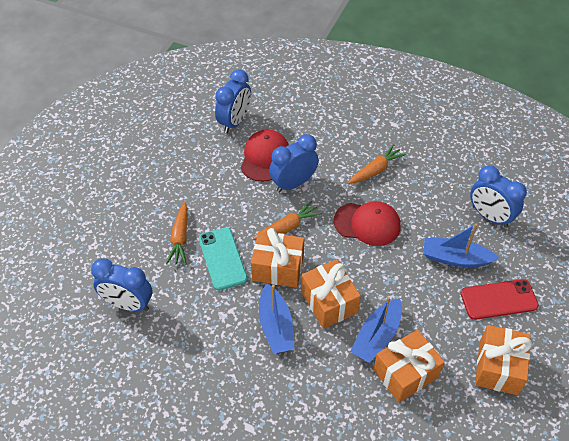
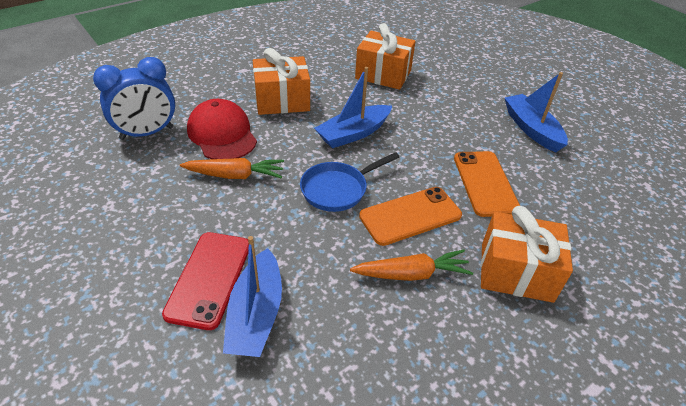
blue clock: [91,258,152,311] [215,69,251,133] [269,134,319,192] [470,166,527,228] = 4 -> [93,57,175,140] = 1
blue pan: none = 0 -> [300,152,399,212] = 1
orange carrot: [166,202,188,265] [253,201,322,240] [348,144,406,184] = 3 -> [180,158,284,179] [350,249,473,281] = 2
orange gift: [251,228,304,288] [301,259,361,329] [373,329,445,403] [475,325,532,395] = 4 -> [253,48,310,115] [355,23,416,90] [481,206,573,303] = 3
orange phone: none = 0 -> [359,187,462,246] [454,151,520,217] = 2
red cap: [241,129,289,182] [334,201,401,246] = 2 -> [187,99,257,159] = 1
turquoise phone: [199,227,247,290] = 1 -> none = 0

